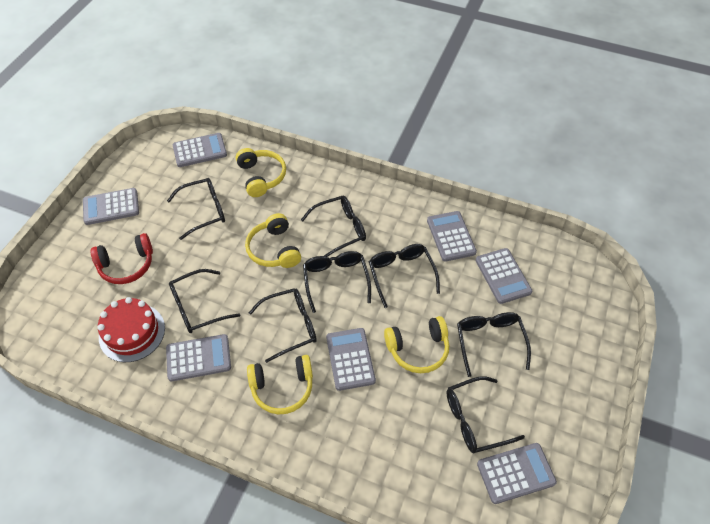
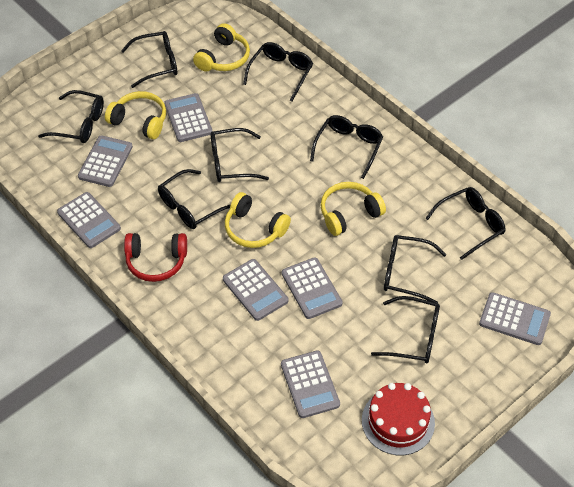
black glasses: [167,178,225,240] [169,269,240,333] [249,288,317,363] [301,195,366,257] [303,251,371,313] [369,244,440,308] [446,376,525,454] [457,312,531,377] = 8 -> [38,90,104,143] [121,31,178,88] [158,169,230,229] [211,128,269,182] [243,42,313,102] [310,115,383,179] [371,296,440,363] [384,235,446,303] [425,187,506,260] = 9

